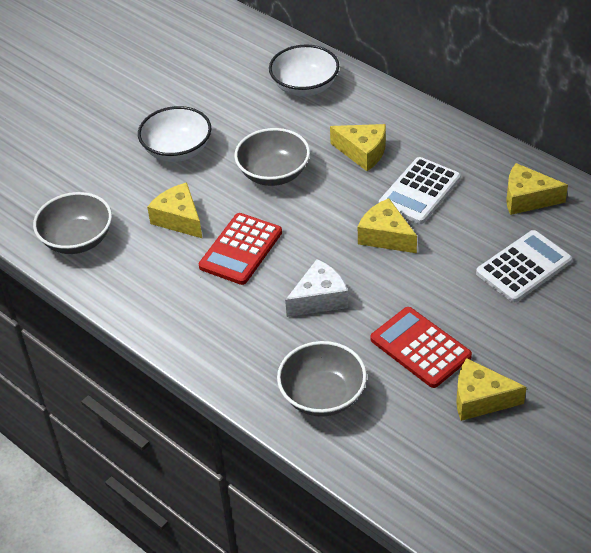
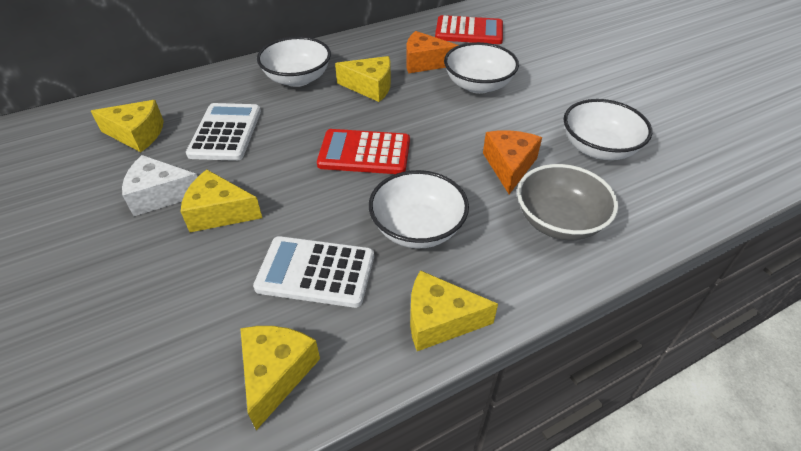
grey bowl: [33,192,112,254] [234,128,310,186] [277,341,367,417] = 3 -> [517,164,618,240] = 1
orange cheese: none = 0 -> [406,31,458,74] [483,130,542,194] = 2
white bowl: [138,106,212,162] [269,44,339,96] = 2 -> [257,36,331,87] [369,170,469,248] [444,42,519,94] [564,99,652,160] = 4

